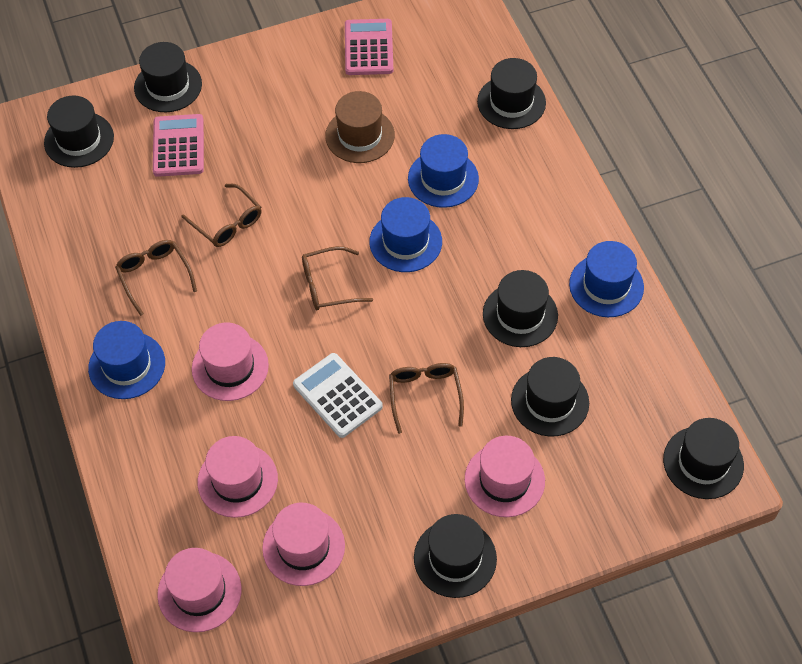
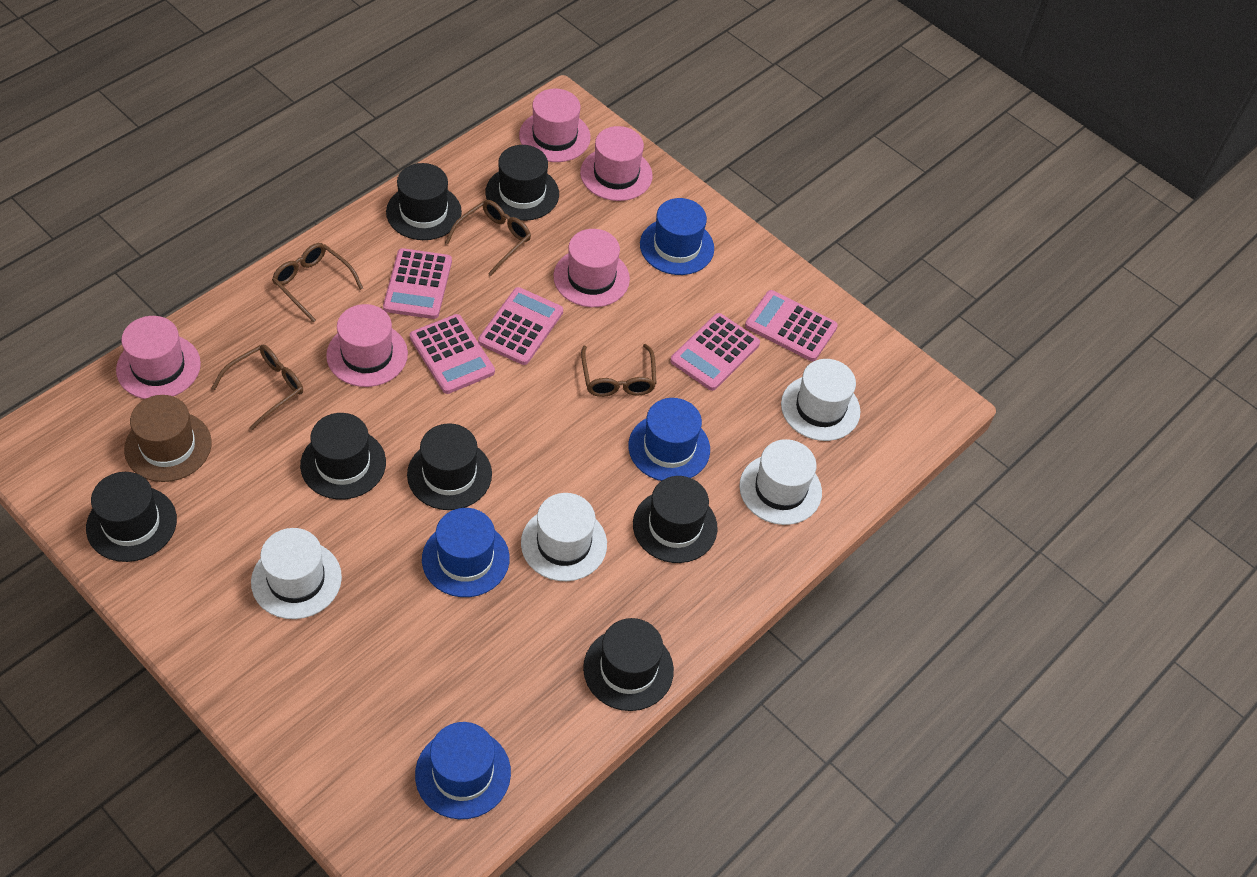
pink calculator: [153,114,204,177] [345,19,393,75] = 2 -> [383,248,452,319] [410,314,495,394] [478,287,563,365] [670,313,760,391] [745,290,838,361] = 5
white calculator: [293,353,383,438] = 1 -> none = 0
white hat: none = 0 -> [251,528,342,619] [521,493,607,581] [739,439,822,525] [781,359,860,441] = 4

